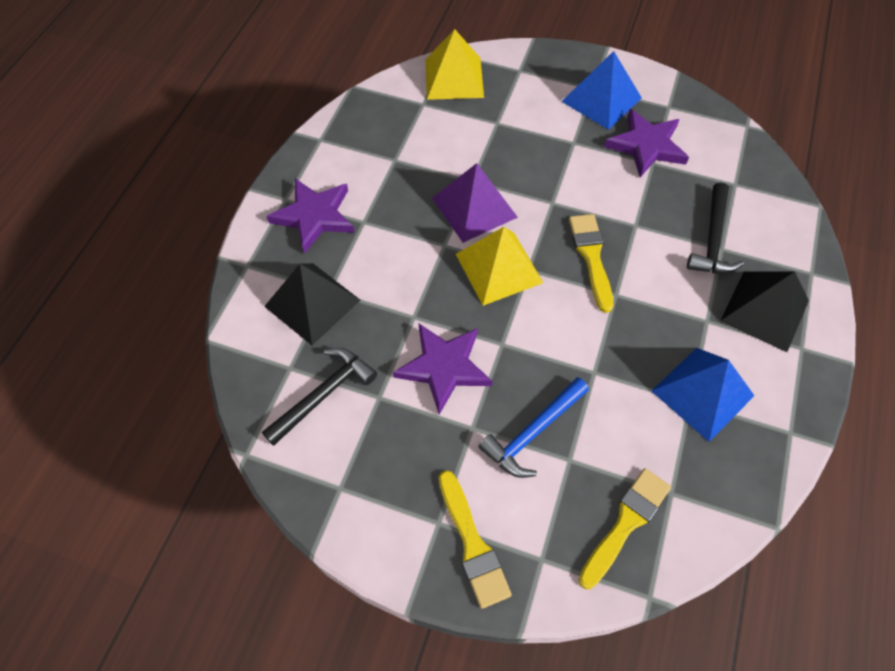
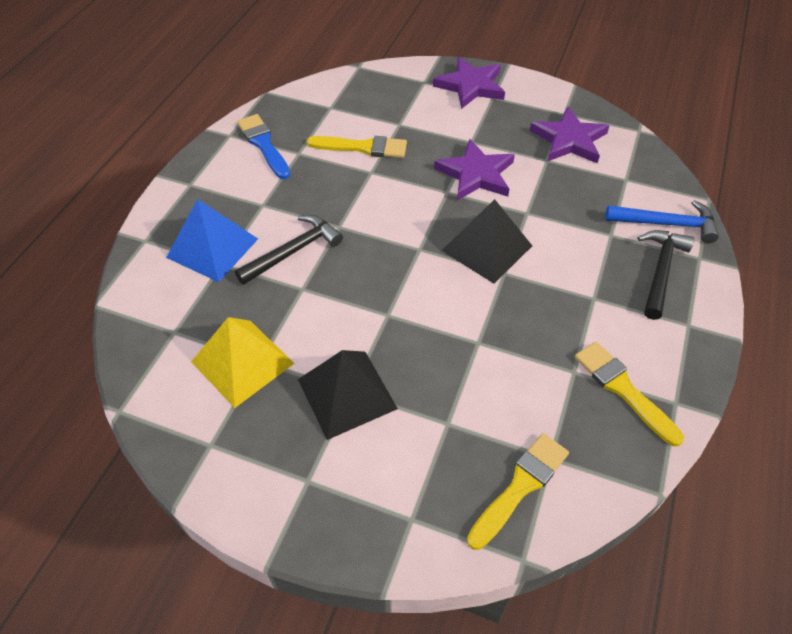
blue brush: none = 0 -> [237,114,290,179] = 1
blue pyramid: [561,51,642,130] [652,348,754,442] = 2 -> [166,199,258,282] = 1
purple pyramid: [432,163,518,243] = 1 -> none = 0
yellow pyramid: [425,29,484,100] [456,227,543,306] = 2 -> [191,317,295,408] = 1

